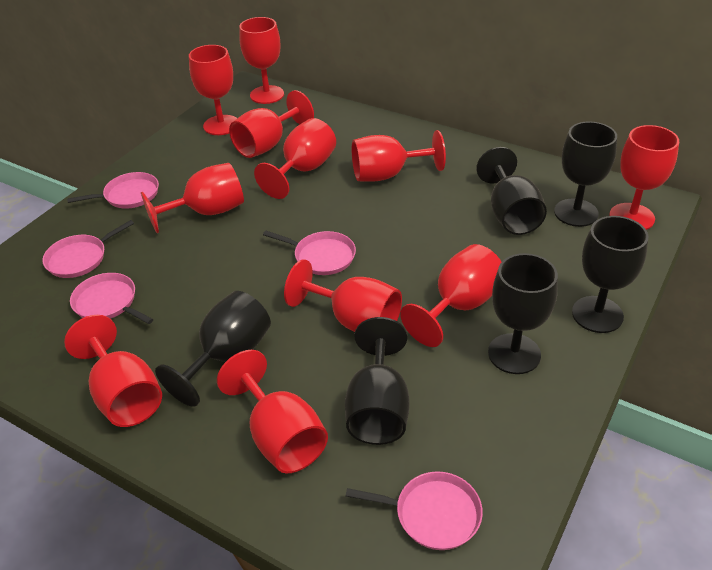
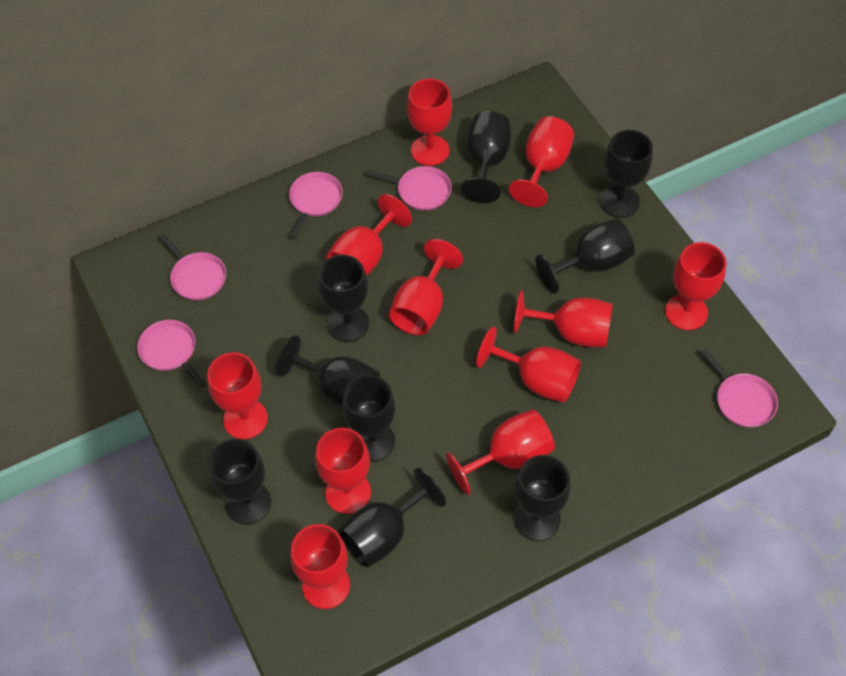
black goblet: [155,291,271,407] [345,317,410,445] [476,147,547,235] [488,253,558,374] [554,122,617,227] [572,216,649,333] = 6 -> [209,439,271,525] [276,335,380,407] [318,255,369,342] [338,468,446,568] [342,375,395,462] [461,111,511,203] [514,455,571,541] [536,218,635,293] [600,130,653,218] = 9

